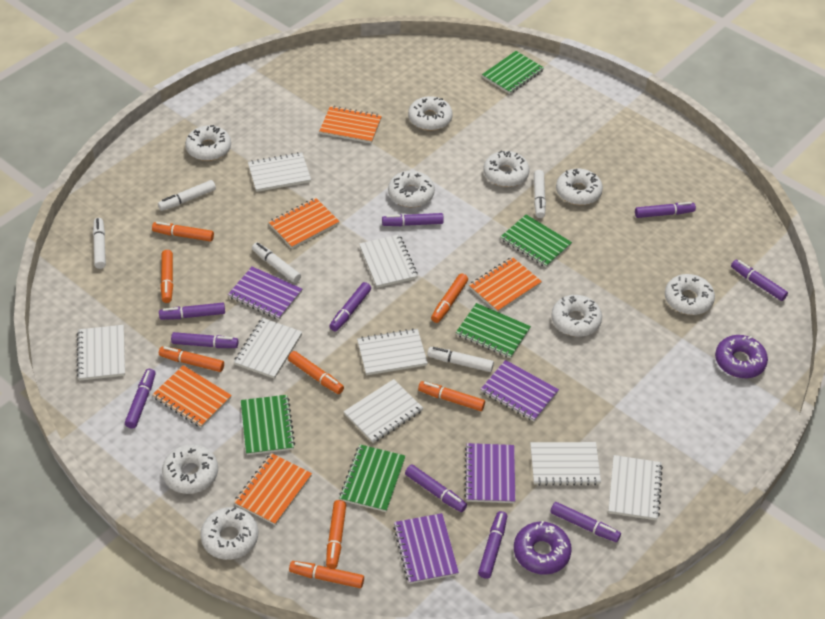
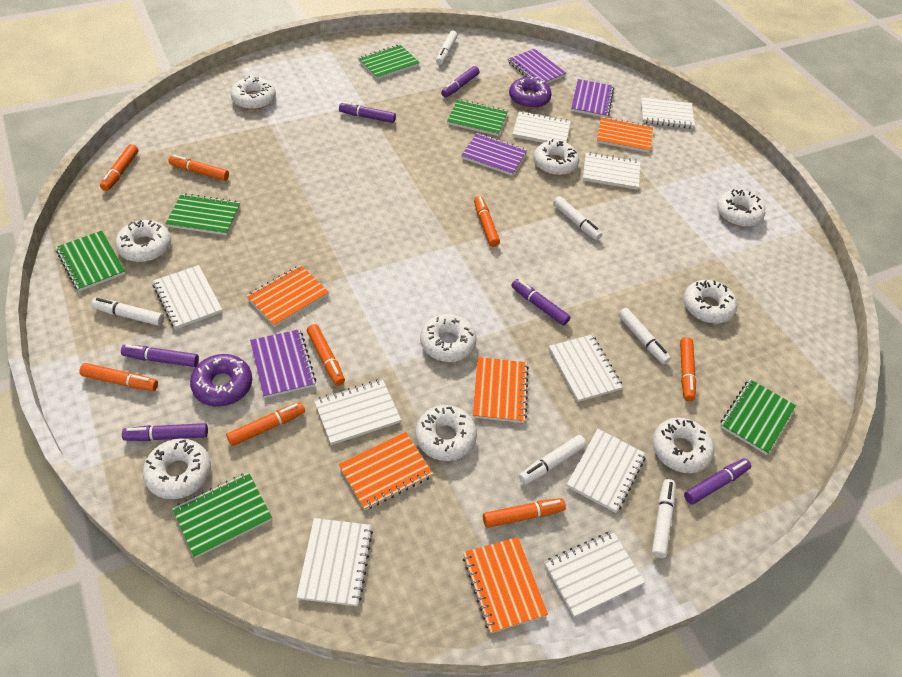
green notebook: [241,395,295,455] [339,444,405,512] [456,303,531,359] [482,51,544,94] [500,214,572,267] = 5 -> [56,231,126,292] [166,193,240,235] [172,472,272,558] [358,44,420,80] [447,99,508,136] [720,379,796,455] = 6
purple marker: [125,369,156,429] [159,303,225,320] [171,332,238,348] [329,282,371,331] [382,213,444,226] [405,464,467,512] [478,511,507,579] [550,502,621,542] [635,202,696,218] [731,259,788,301] = 10 -> [121,345,199,367] [122,423,208,441] [339,102,396,123] [441,66,479,97] [511,279,571,326] [684,458,751,505] = 6
white marker: [93,218,106,269] [158,180,216,211] [252,242,301,283] [427,347,494,372] [534,170,546,218] = 5 -> [91,298,164,326] [436,31,458,65] [519,435,587,485] [553,196,602,240] [618,308,671,364] [652,479,676,558] = 6
white notebook: [77,325,125,381] [234,318,302,379] [248,152,311,192] [344,379,423,443] [357,328,428,375] [359,235,418,288] [530,442,601,486] [608,455,663,520] = 8 -> [152,265,222,329] [296,518,373,606] [314,379,401,445] [513,111,571,143] [544,531,645,617] [549,335,623,402] [567,429,646,513] [583,152,640,190] [641,97,695,129] = 9

